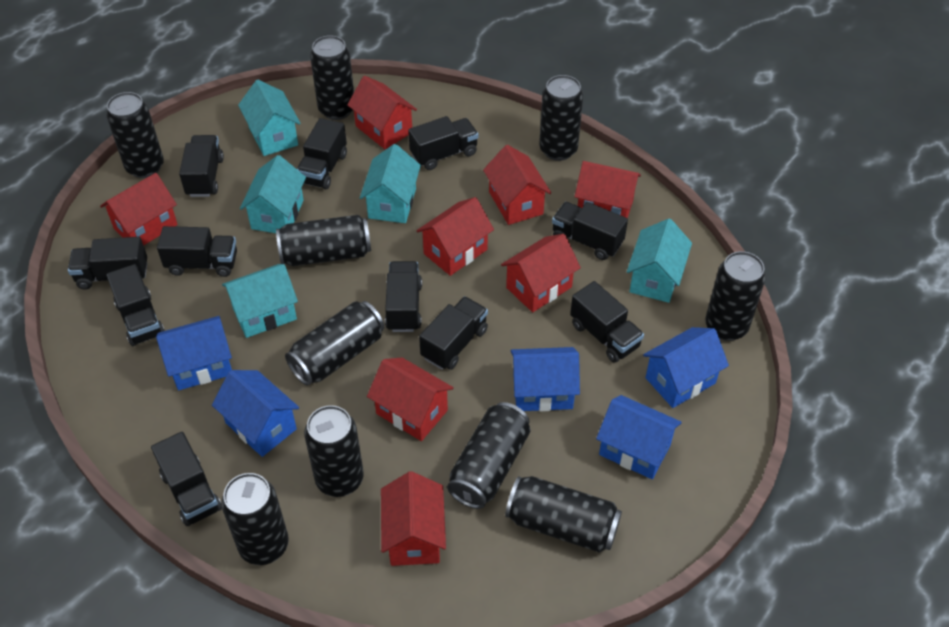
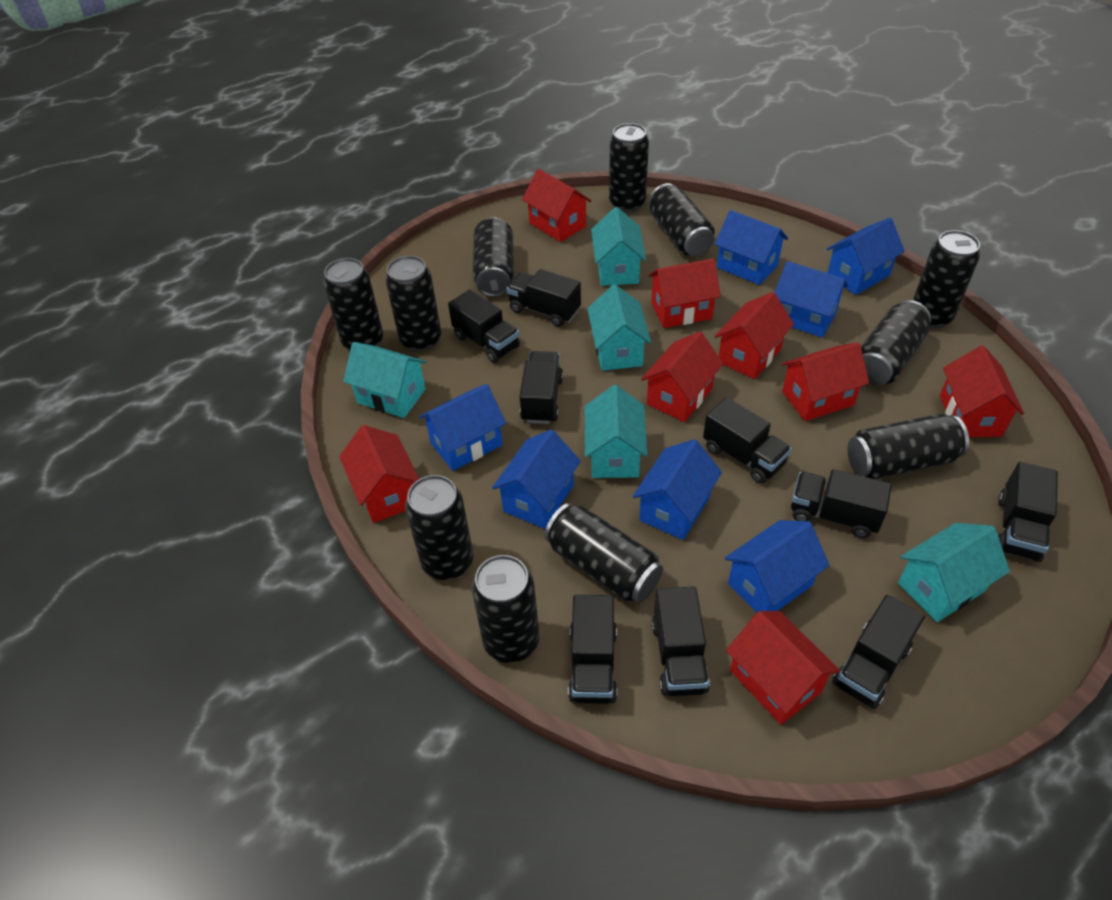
black can: [106,92,164,178] [221,473,289,565] [276,215,371,266] [285,301,384,386] [304,405,364,497] [310,35,354,120] [447,402,531,509] [505,476,622,553] [539,75,583,161] [705,251,766,341] = 10 -> [323,258,383,350] [385,256,441,352] [405,475,474,580] [472,555,539,663] [473,217,514,297] [544,503,663,603] [609,123,649,212] [648,183,715,256] [847,414,969,479] [861,300,931,385] [913,230,980,328] = 11
black truck: [68,237,147,290] [106,264,165,346] [151,432,222,526] [157,226,237,277] [179,135,224,197] [297,118,347,189] [385,261,422,332] [408,116,478,170] [419,296,488,370] [552,202,628,260] [570,281,644,363] = 11 -> [448,289,520,363] [507,269,581,327] [519,351,563,424] [568,595,617,704] [652,586,710,696] [703,397,792,483] [791,469,892,538] [832,595,925,709] [998,462,1058,562] = 9
blue house: [156,316,232,390] [212,370,299,457] [511,347,580,411] [596,395,682,479] [643,327,729,408] = 5 -> [419,384,506,471] [492,429,581,529] [633,439,722,540] [714,210,788,285] [725,520,829,613] [774,261,848,337] [827,218,905,295] = 7

